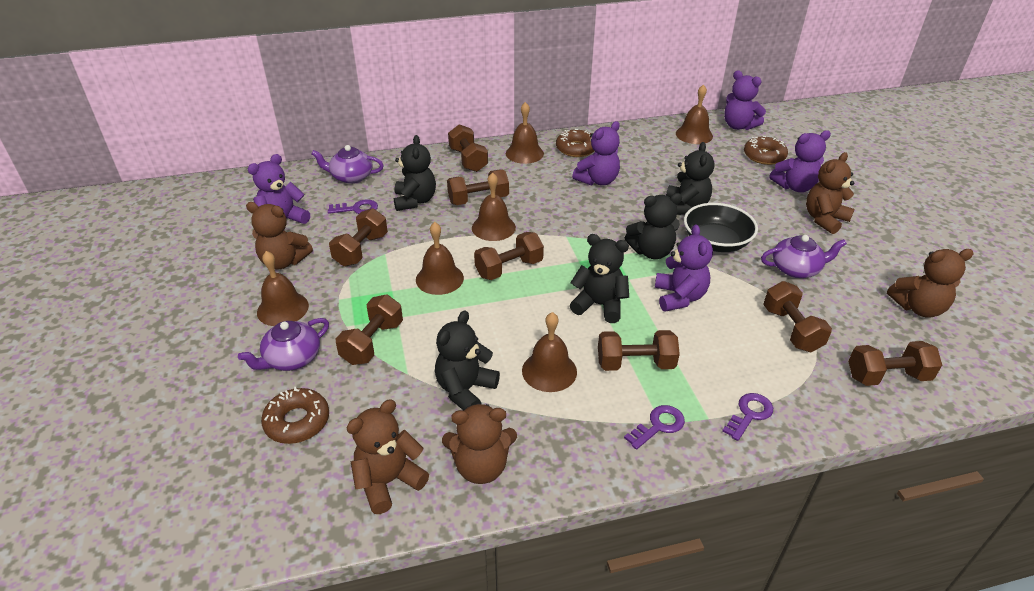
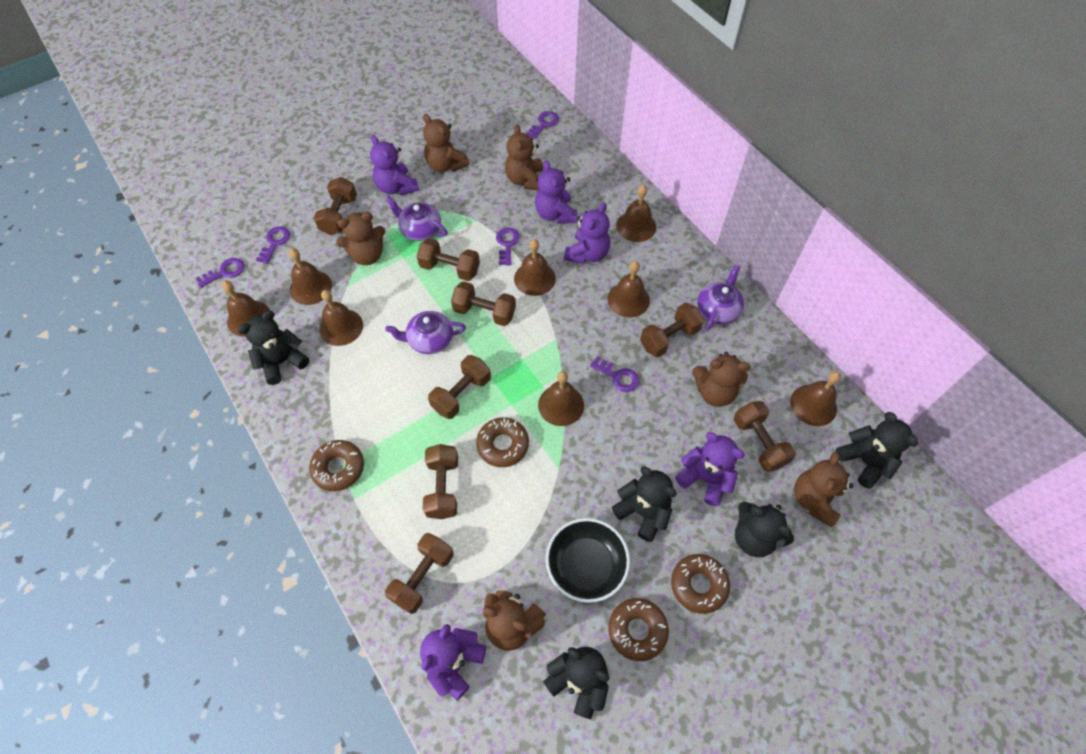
brown bell: [257,251,309,326] [416,222,464,295] [472,172,516,241] [506,102,544,164] [522,312,577,392] [676,84,713,144] = 6 -> [222,281,270,337] [289,248,332,305] [319,290,363,346] [514,239,556,296] [538,371,584,426] [607,261,650,317] [616,185,656,242] [790,371,841,426] = 8
brown donut: [261,387,329,444] [556,129,594,157] [744,136,788,165] = 3 -> [309,440,364,491] [476,417,529,467] [608,598,669,661] [671,554,730,614] = 4
brown teddy bear: [246,202,313,270] [346,400,429,514] [442,403,517,484] [806,152,855,234] [887,249,974,318] = 5 -> [336,212,385,265] [423,114,469,172] [483,590,546,650] [505,124,543,190] [692,352,751,407] [794,452,853,528] = 6
purple key: [328,199,378,214] [624,405,685,450] [722,393,773,441] = 3 -> [196,258,244,288] [256,226,290,264] [496,228,520,266] [526,111,559,140] [590,356,639,392] = 5

